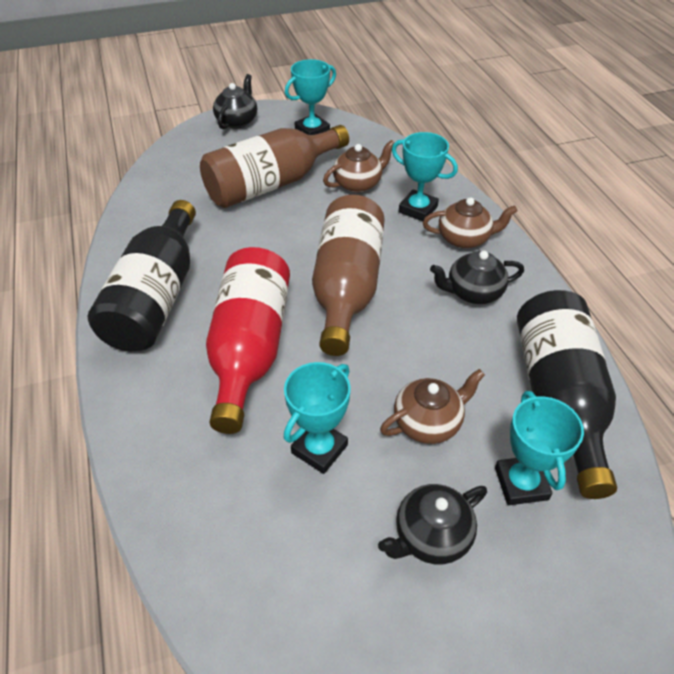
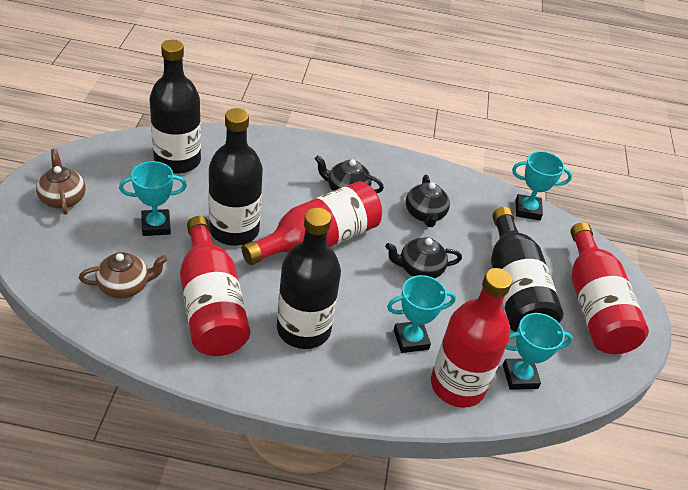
black bottle: [88,200,196,351] [517,290,617,499] = 2 -> [150,40,201,174] [208,108,263,246] [277,208,341,349] [491,207,563,332] = 4
brown bottle: [200,125,349,208] [312,195,385,356] = 2 -> none = 0
brown teapot: [323,140,394,193] [380,369,485,444] [423,197,517,249] = 3 -> [36,149,85,215] [79,252,167,298] = 2
red bottle: [206,247,290,434] = 1 -> [180,216,250,356] [242,181,382,265] [431,268,512,408] [570,222,649,354] = 4

